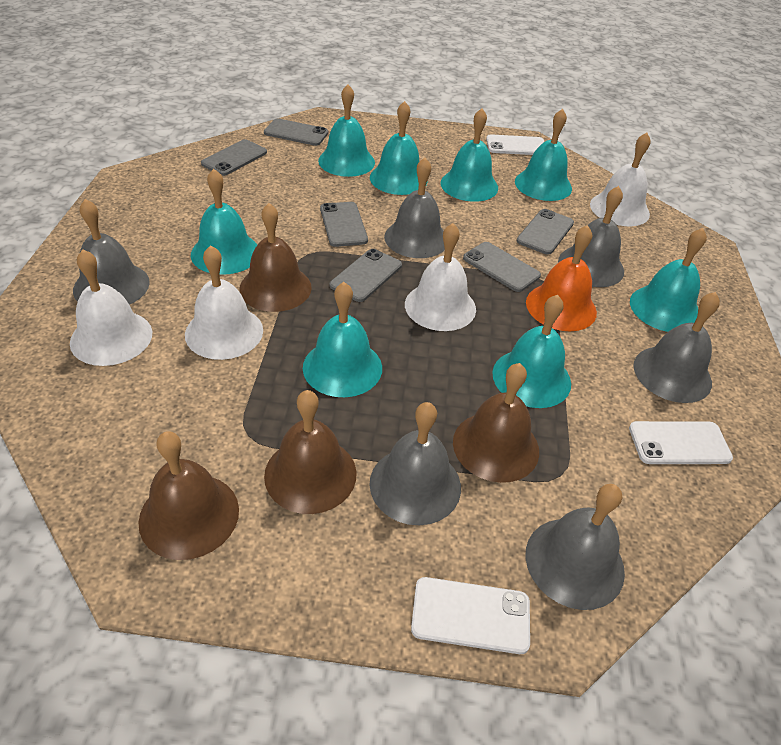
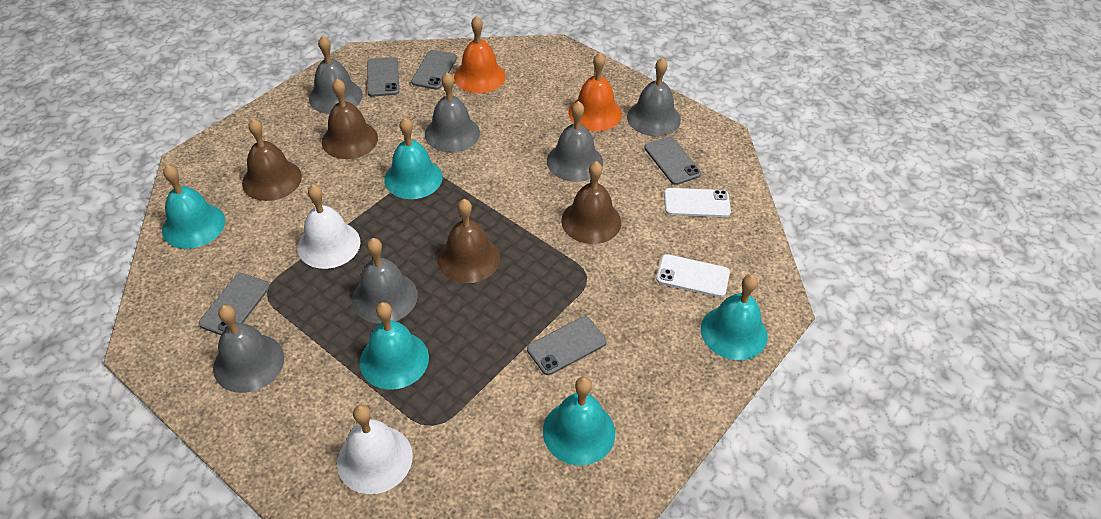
grey phone: [201,139,267,176] [264,118,328,146] [320,202,368,247] [330,249,402,302] [463,242,541,292] [517,209,574,255] = 6 -> [199,273,270,335] [367,57,399,97] [411,50,457,90] [527,317,606,375] [644,137,701,185] = 5
orange bell: [526,225,597,331] = 1 -> [454,16,506,93] [568,53,622,131] = 2
turquoise bell: [191,169,257,275] [303,282,382,397] [318,84,375,177] [370,101,428,195] [441,108,498,202] [492,295,571,408] [515,109,572,201] [630,228,707,332] = 8 -> [162,165,225,249] [360,302,429,390] [384,118,442,199] [543,377,615,465] [701,275,767,360] = 5
white bell: [70,249,152,366] [185,245,263,360] [405,223,476,331] [590,133,651,226] = 4 -> [298,184,360,269] [337,405,413,494] = 2
white phone: [411,577,530,654] [486,134,544,155] [629,421,733,464] = 3 -> [656,254,730,297] [664,188,731,217] = 2

